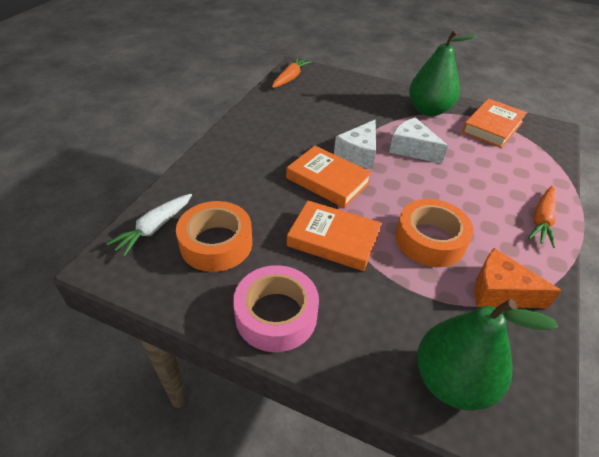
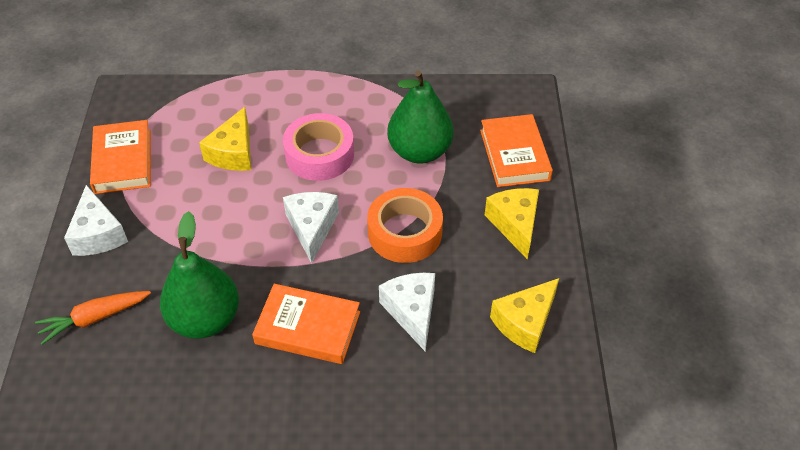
orange carrot: [272,58,312,88] [528,186,556,248] = 2 -> [35,291,151,345] = 1
orange cheese: [474,248,562,308] = 1 -> none = 0
orange tape: [176,201,252,272] [395,199,473,267] = 2 -> [367,188,443,263] = 1
white carrot: [106,194,192,257] = 1 -> none = 0
white cheese: [334,120,376,169] [389,117,448,164] = 2 -> [64,185,128,256] [283,192,339,264] [379,273,435,351] = 3
yellow cheese: none = 0 -> [199,107,251,171] [485,188,539,260] [490,278,559,353] = 3

